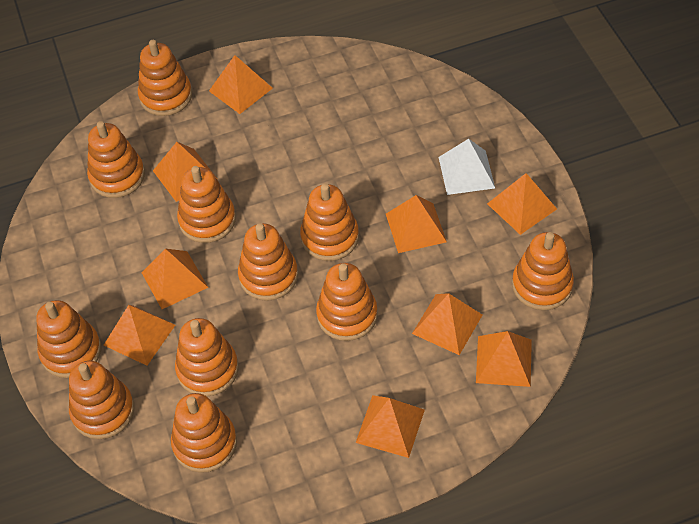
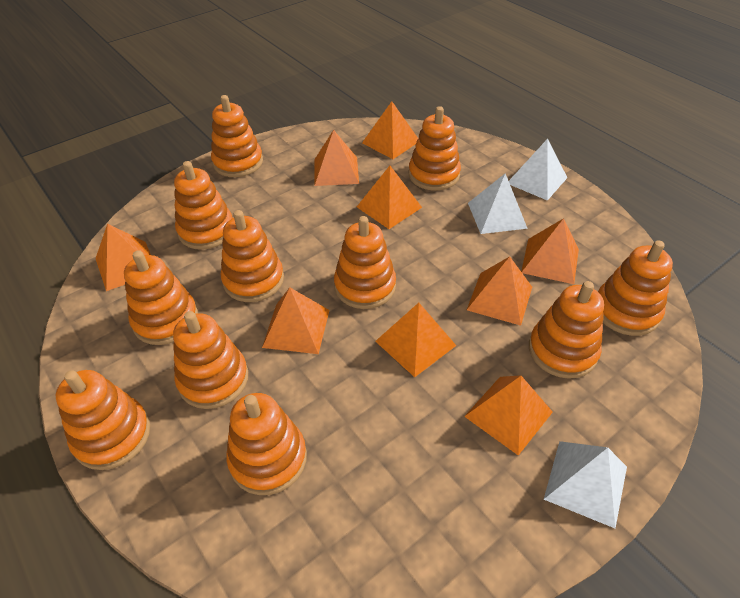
white pyramid: [439,139,495,195] = 1 -> [468,173,528,234] [509,139,567,201] [544,441,627,529] = 3

